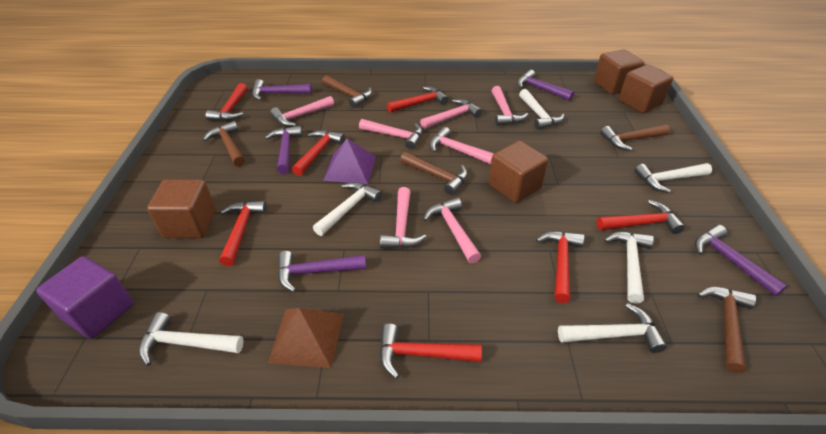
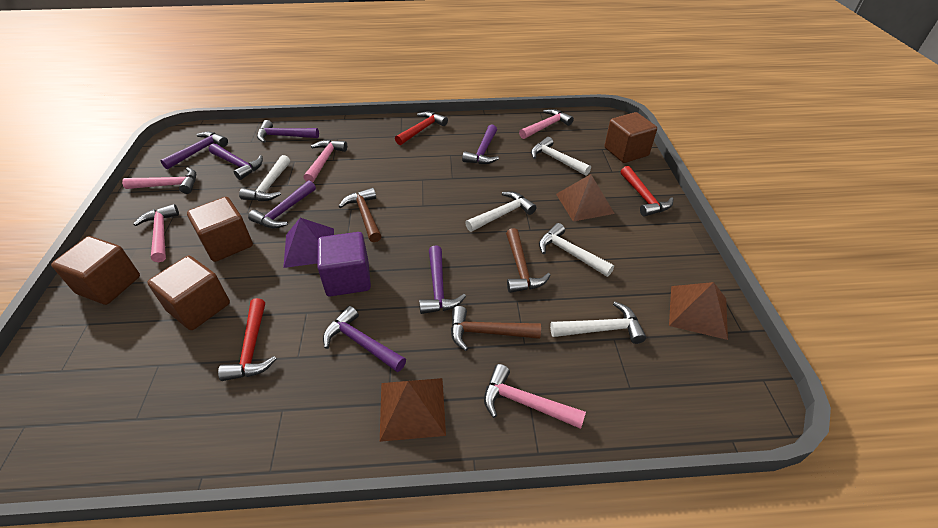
brown hammer: [203,121,245,167] [322,75,372,108] [400,152,468,195] [600,124,670,151] [697,287,756,373] = 5 -> [339,188,381,242] [451,306,541,351] [506,228,551,293] = 3
brown pyramid: [268,308,344,368] = 1 -> [380,378,446,442] [556,174,615,221] [669,282,728,340] = 3
pink hammer: [270,96,334,127] [359,119,423,149] [380,187,426,249] [420,99,482,129] [423,198,481,263] [429,127,494,164] [492,86,528,126] = 7 -> [122,167,196,194] [133,204,179,262] [304,140,347,182] [484,364,586,429] [519,109,574,139] = 5
purple hammer: [252,79,312,100] [265,126,302,174] [278,251,366,292] [517,70,574,101] [695,225,787,296] = 5 -> [160,132,228,169] [209,143,263,180] [248,181,316,228] [257,120,319,143] [323,306,406,372] [419,245,466,314] [462,124,499,164] = 7
red hammer: [206,83,248,121] [219,201,267,266] [292,130,345,176] [380,324,482,379] [387,87,449,113] [536,231,584,303] [597,200,685,234] = 7 -> [218,298,277,381] [395,111,448,145] [621,166,673,217] = 3
white hammer: [139,312,244,366] [313,182,382,236] [519,89,564,130] [558,303,667,353] [604,232,654,304] [634,163,712,193] = 6 -> [239,155,290,201] [465,191,537,232] [531,137,591,176] [539,223,614,277] [550,302,646,344] = 5

